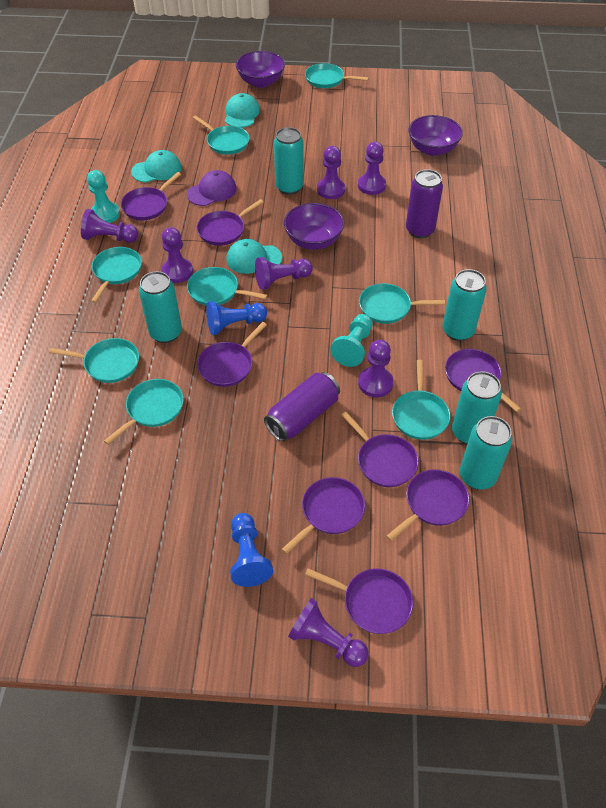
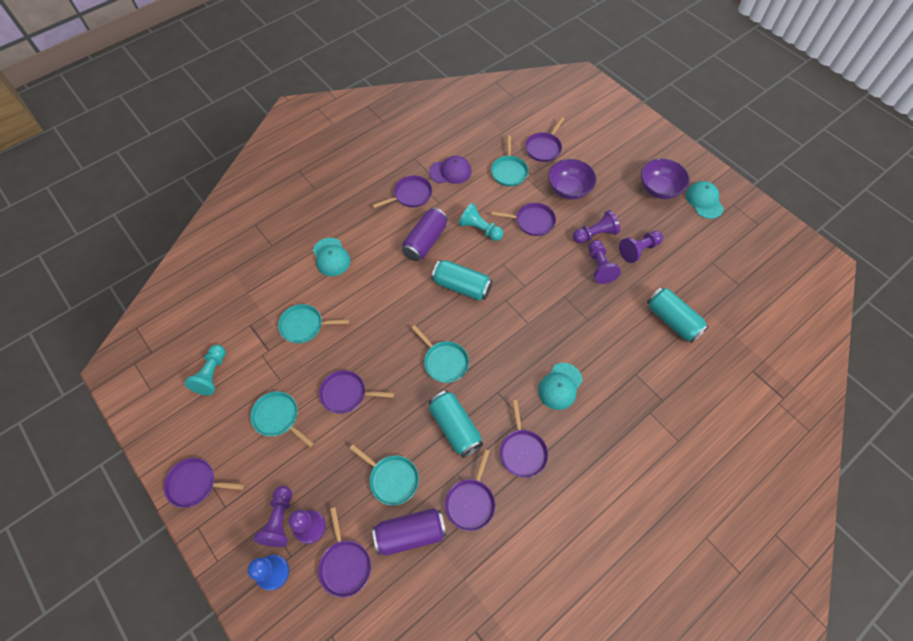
blue pawn: [206,301,267,335] [230,513,273,587] = 2 -> [248,555,289,591] = 1
purple bowl: [236,51,285,88] [284,203,344,250] [409,115,463,156] = 3 -> [548,159,596,200] [641,158,690,199] = 2
purple pawn: [81,209,138,243] [161,227,193,283] [255,257,313,290] [288,598,369,667] [317,146,345,199] [358,142,386,195] [358,340,394,397] = 7 -> [254,486,292,547] [289,510,326,544] [573,210,620,244] [588,240,621,284] [619,231,663,263] = 5
turquoise can: [139,271,182,343] [274,127,303,195] [442,269,487,341] [452,371,502,444] [460,416,512,490] = 5 -> [429,390,483,458] [432,260,492,301] [647,287,709,343] = 3
turquoise pan: [49,338,139,383] [91,247,142,303] [104,379,184,445] [187,267,267,306] [193,116,250,155] [305,63,369,88] [359,283,445,324] [392,360,450,440] = 8 -> [250,391,314,447] [278,304,349,343] [349,444,419,505] [411,325,469,383] [491,136,529,187] = 5

